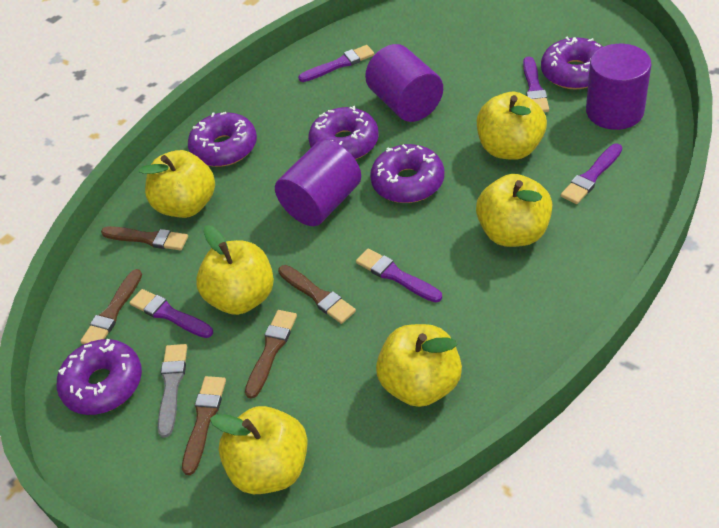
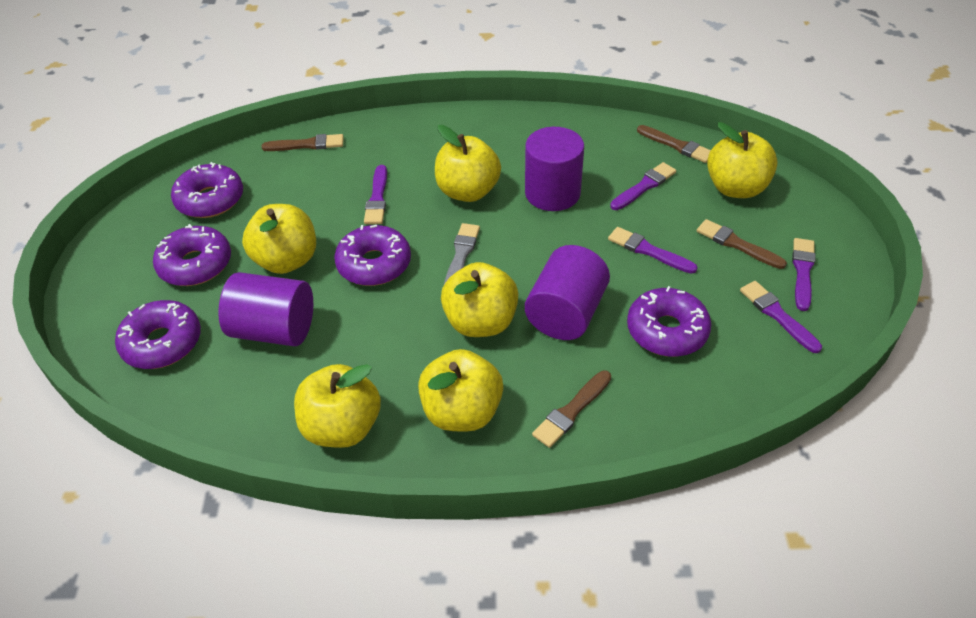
brown brush: [80,269,142,344] [101,226,188,250] [182,376,226,475] [245,310,297,399] [278,265,356,324] = 5 -> [261,134,344,151] [532,370,611,448] [637,125,710,163] [697,219,787,269] = 4

